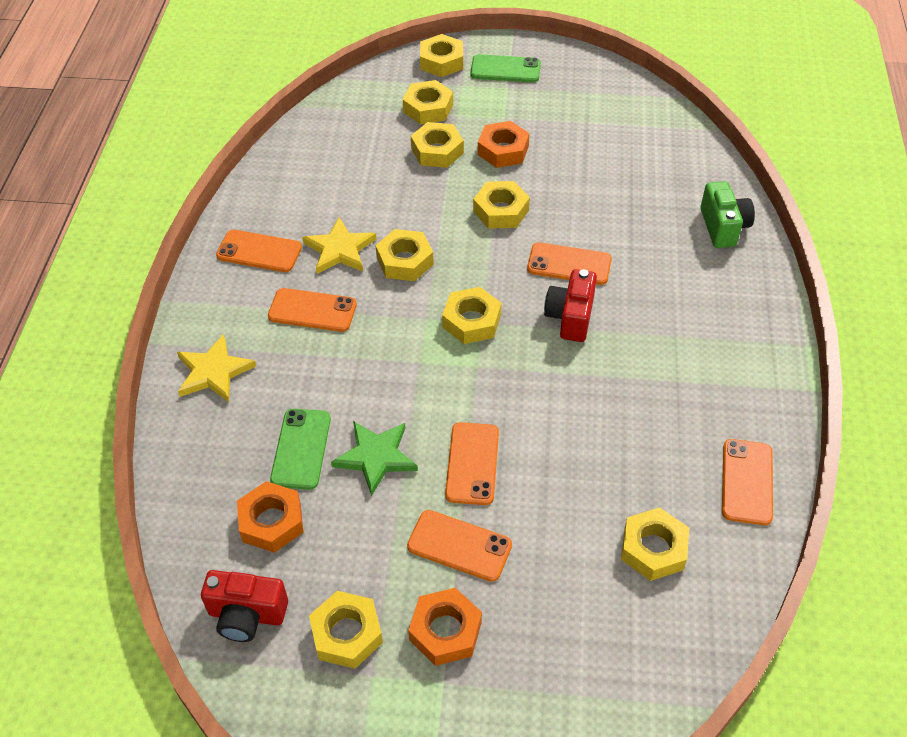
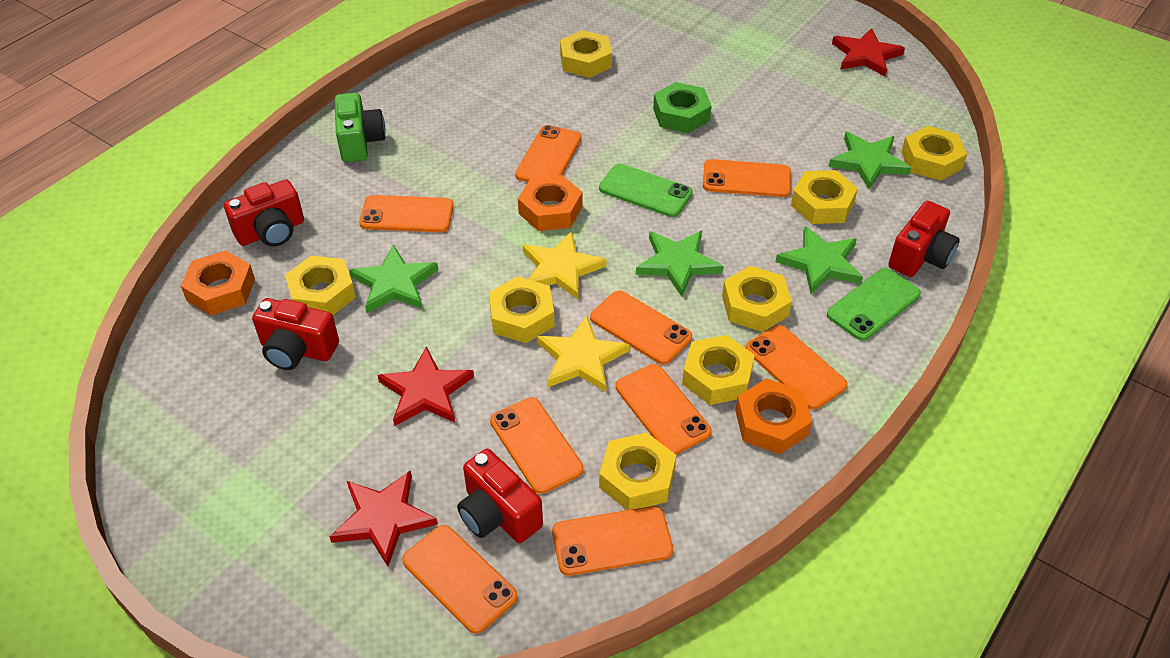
green nut: none = 0 -> [653,82,712,133] = 1
green star: [331,421,418,496] = 1 -> [349,244,438,313] [636,231,724,297] [775,226,863,294] [828,132,911,189] = 4
orange phone: [216,230,302,272] [268,288,357,332] [407,510,512,582] [445,422,499,505] [527,242,612,285] [722,439,773,525] = 6 -> [359,195,454,233] [402,525,518,634] [490,397,584,494] [515,125,582,182] [552,506,673,576] [590,290,692,365] [616,364,712,454] [703,159,791,197] [746,325,848,410] = 9
red camera: [201,570,288,642] [544,269,597,342] = 2 -> [224,179,304,247] [252,298,339,370] [457,449,543,543] [888,201,960,277] = 4
red star: none = 0 -> [329,470,438,567] [377,346,474,426] [832,28,905,77] = 3

